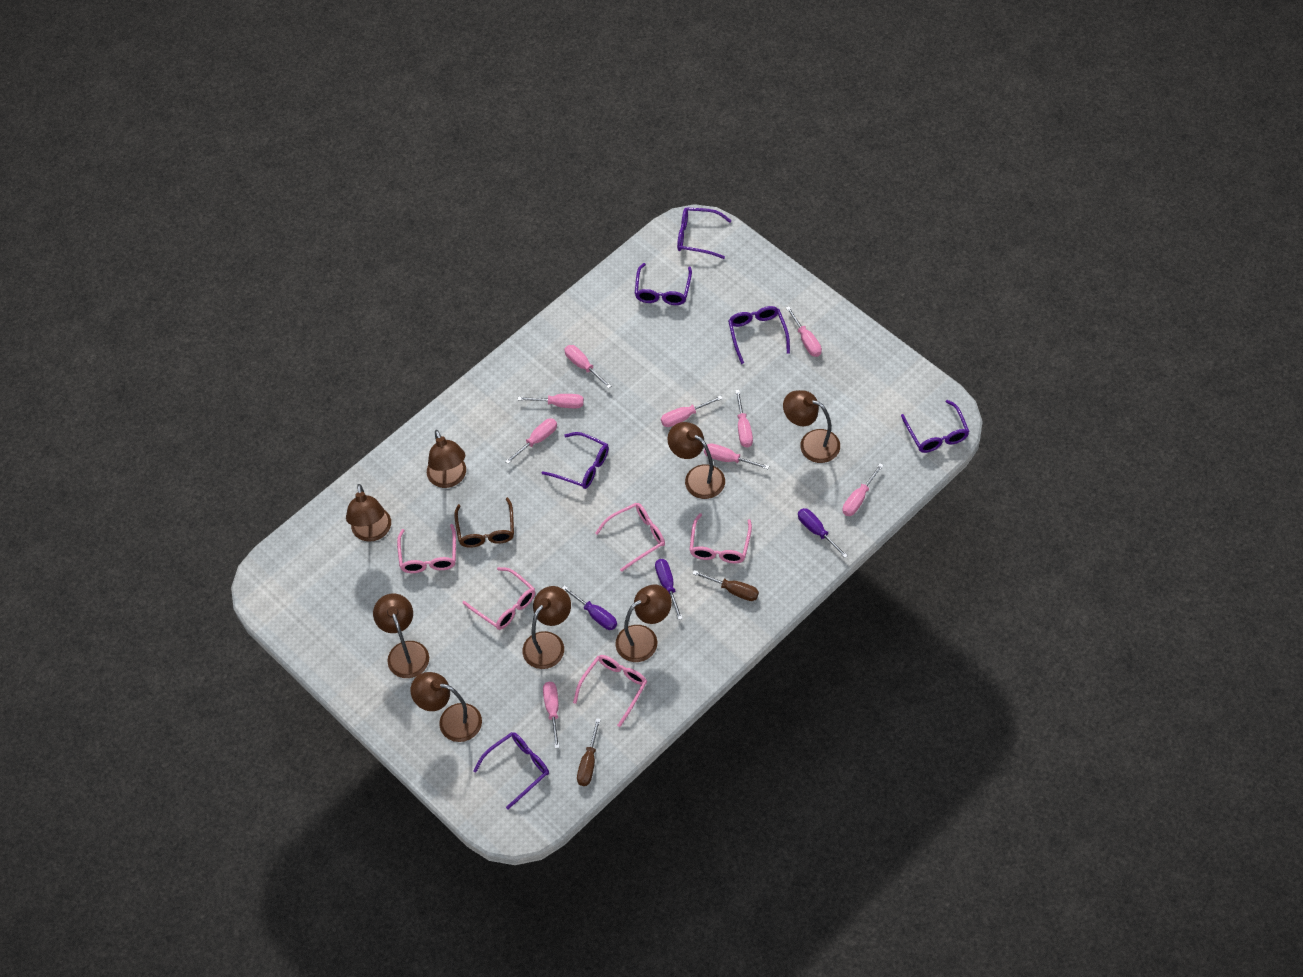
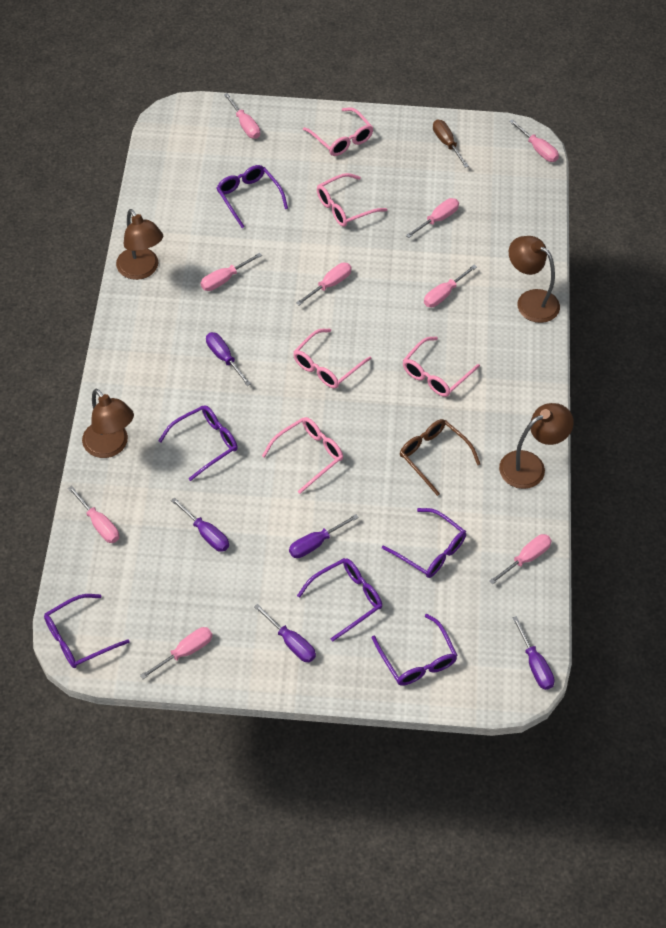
brown lamp: [346,484,391,542] [373,594,429,678] [411,672,482,742] [427,430,466,488] [522,586,571,669] [615,585,672,662] [667,422,725,499] [783,390,840,463] = 8 -> [82,388,134,458] [116,209,163,280] [499,403,574,489] [509,236,560,323] = 4
brown screwdriver: [577,718,601,786] [692,570,759,601] = 2 -> [433,120,469,168] = 1
purple screwdriver: [562,585,617,630] [655,559,683,620] [798,508,848,558] = 3 -> [171,497,229,552] [206,332,251,386] [254,604,316,662] [289,514,359,558] [512,616,555,690] = 5

